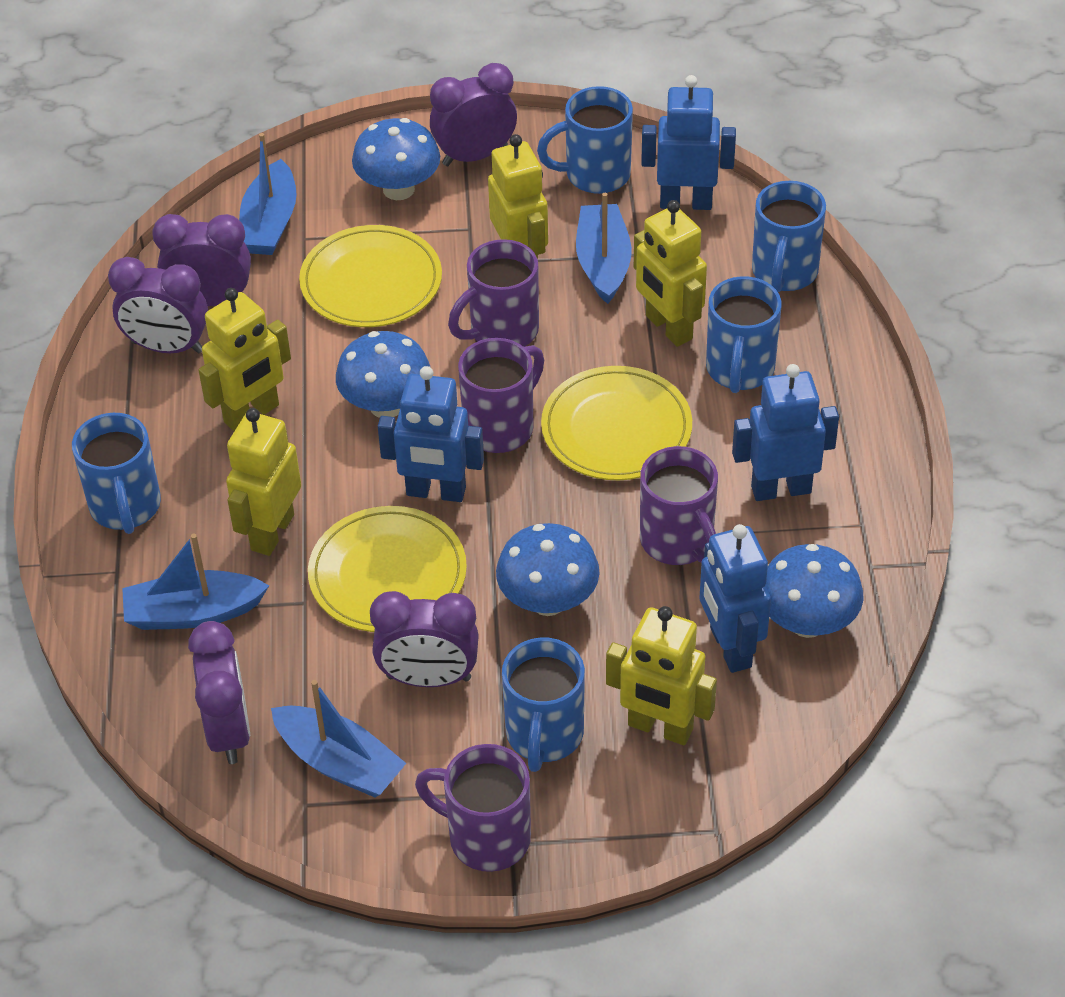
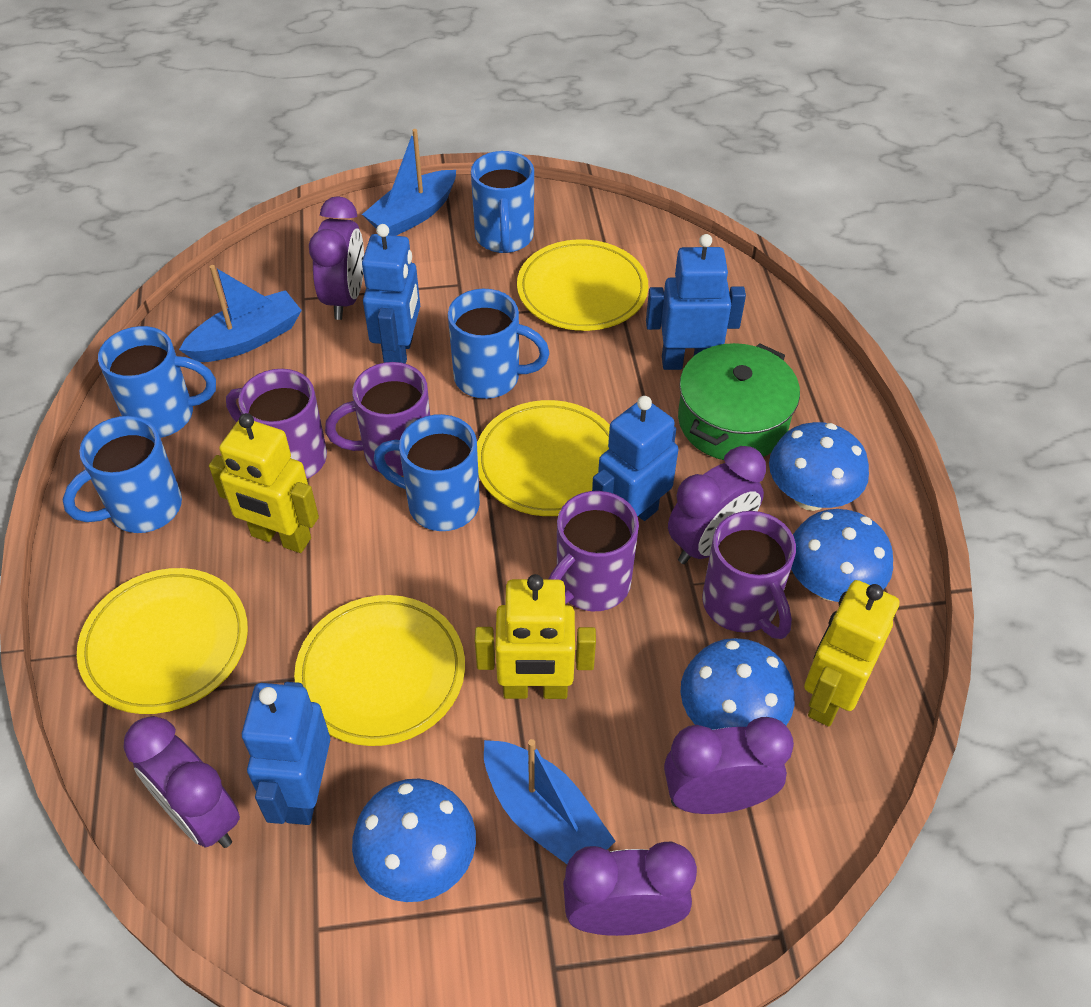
blue boat: [122,534,269,630] [239,133,296,255] [271,680,406,797] [576,193,632,304] = 4 -> [179,265,302,362] [362,129,456,236] [484,739,616,864] = 3
green pot: none = 0 -> [678,343,800,460] = 1
yellow plate: [299,225,442,327] [308,506,467,632] [541,366,692,480] = 3 -> [77,568,248,714] [294,595,465,746] [477,400,610,516] [517,239,649,331] = 4
yellow robot: [198,288,291,431] [226,408,301,556] [488,134,548,259] [606,606,717,745] [634,200,707,347] = 5 -> [209,413,319,553] [475,574,596,699] [804,580,899,727] = 3

